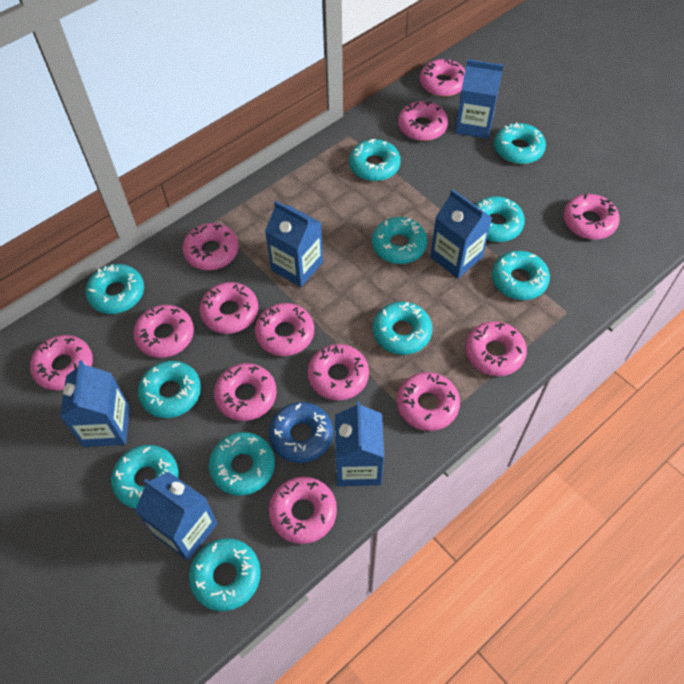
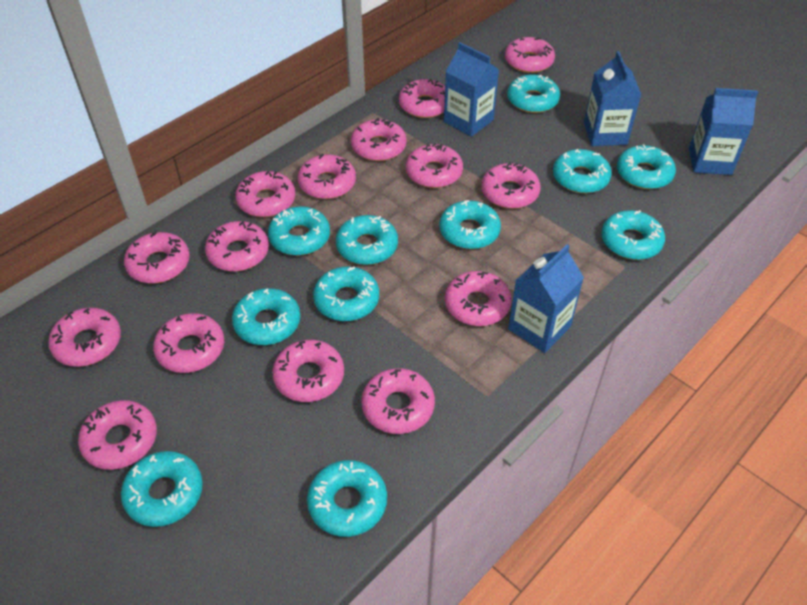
blue carton: [60,360,130,447] [135,472,218,561] [265,201,323,287] [335,401,384,486] [430,189,492,278] [455,59,504,139] = 6 -> [444,42,499,137] [508,244,584,353] [584,51,641,146] [689,88,758,175] = 4
blue donut: [269,402,333,463] = 1 -> none = 0
pink donut: [30,335,93,390] [133,305,194,358] [182,223,239,270] [200,282,258,334] [214,363,277,421] [255,303,314,356] [269,477,337,544] [307,344,369,400] [397,372,460,431] [398,101,448,141] [420,59,465,97] [465,321,527,376] [563,194,619,240] = 13 -> [48,308,121,367] [78,400,157,470] [124,231,190,283] [153,313,224,373] [205,221,269,271] [235,171,295,217] [272,340,344,402] [298,154,356,199] [351,118,407,161] [361,368,435,434] [399,79,445,118] [406,143,463,188] [445,271,511,326] [481,162,541,209] [505,37,555,73] = 15

